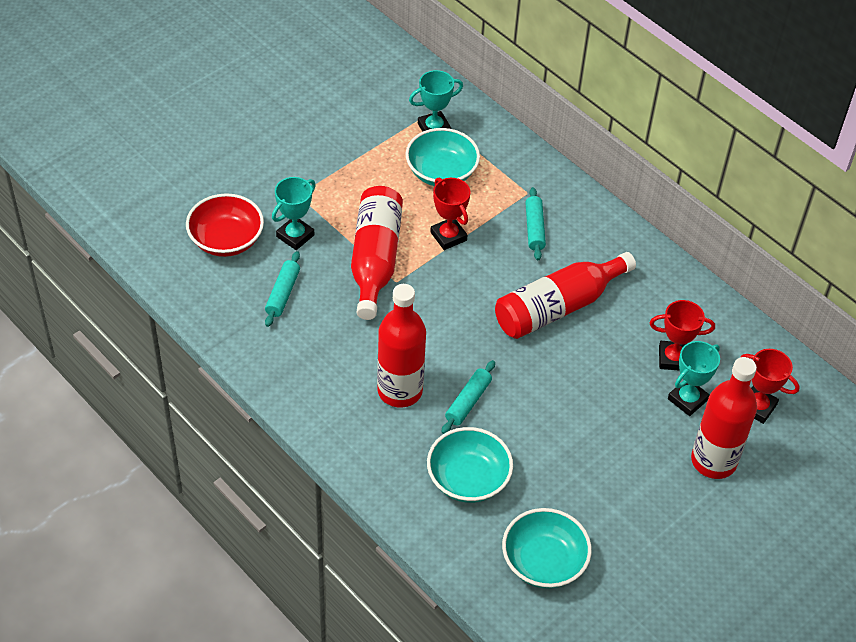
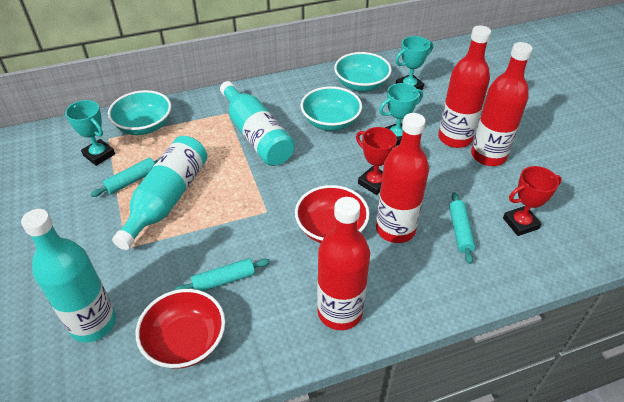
red bowl: [186,193,264,257] = 1 -> [136,289,225,369] [295,185,370,243] = 2
red trophy: [430,178,470,250] [650,300,715,371] [741,349,800,424] = 3 -> [356,127,397,195] [503,166,562,236] = 2
turquoise bottle: none = 0 -> [21,209,116,342] [112,136,207,250] [220,81,295,166] = 3

